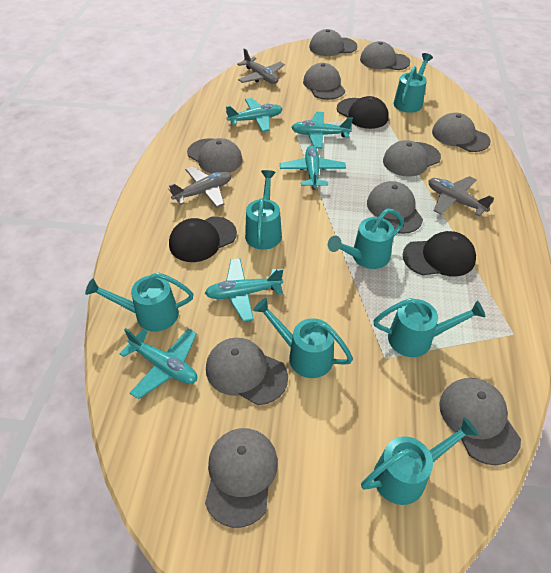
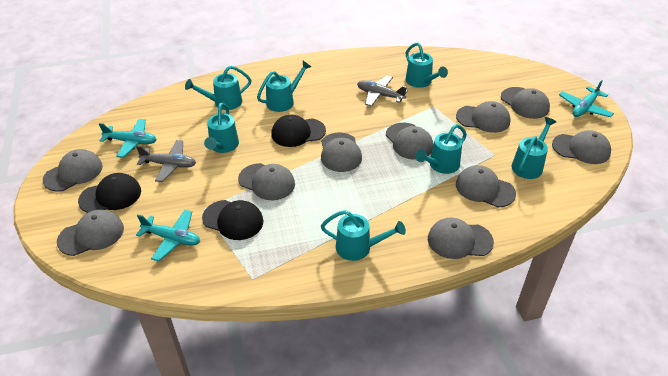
grey plane: [168,166,231,208] [237,48,285,84] [429,176,494,216] = 3 -> [136,140,196,182] [357,75,408,107] = 2
turquoise plane: [119,328,197,399] [205,258,283,322] [226,98,283,132] [280,145,346,190] [291,112,353,149] = 5 -> [99,119,157,158] [136,210,200,261] [559,80,614,117] = 3

